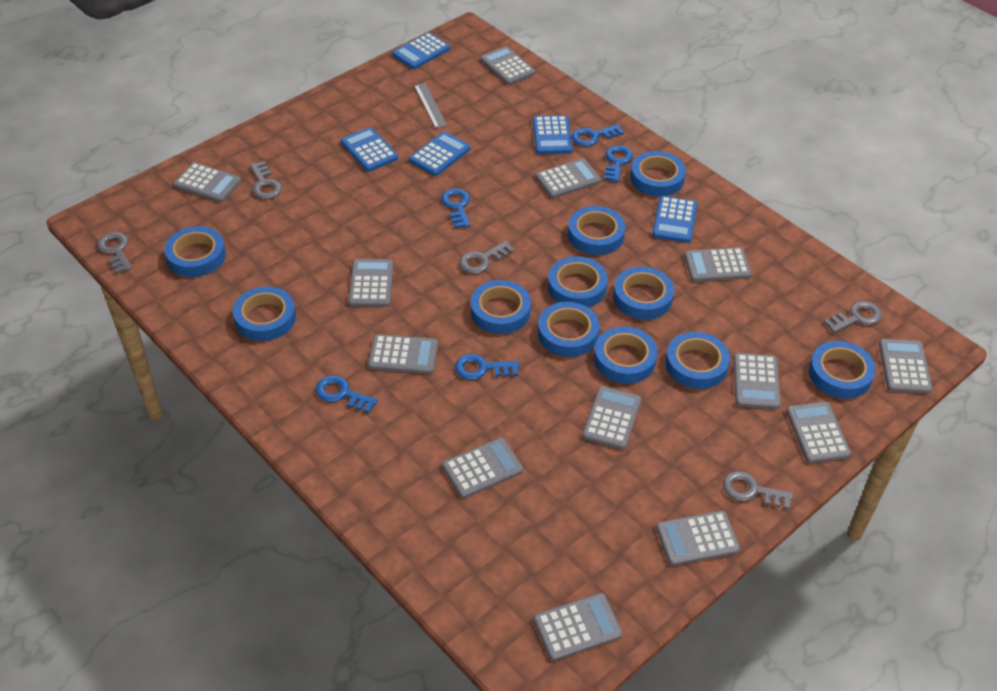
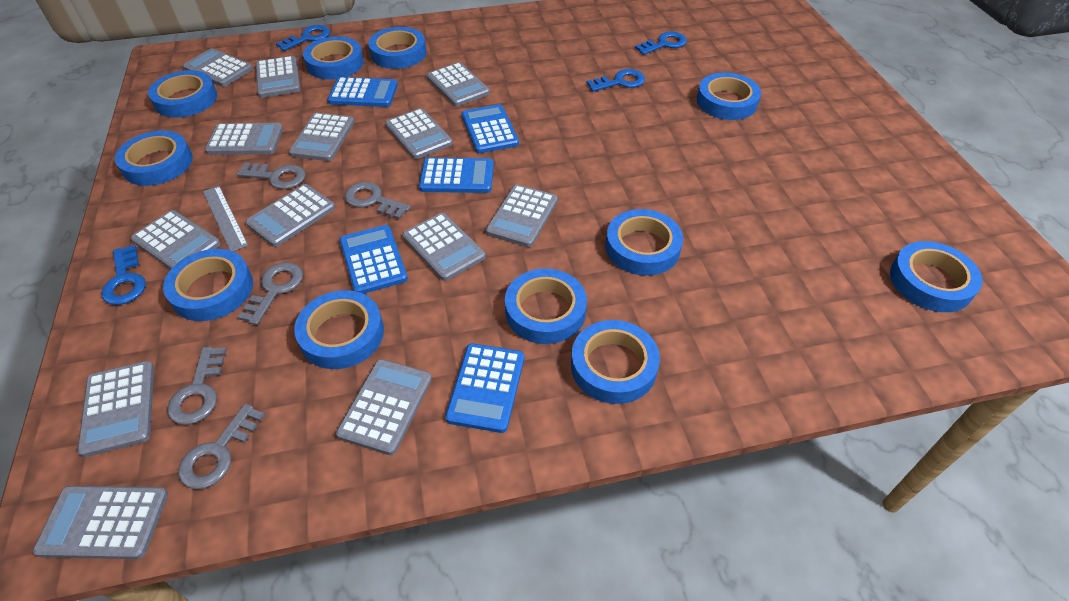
blue key: [316,375,378,413] [441,188,471,228] [455,354,519,380] [572,124,624,147] [604,145,633,182] = 5 -> [101,245,146,305] [276,25,330,51] [586,69,645,92] [635,32,687,55] = 4

